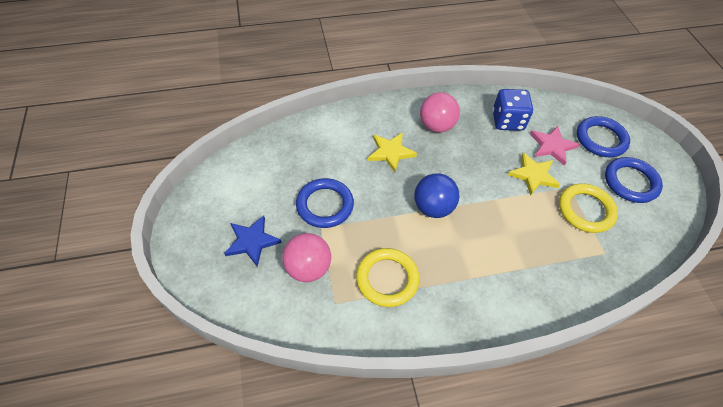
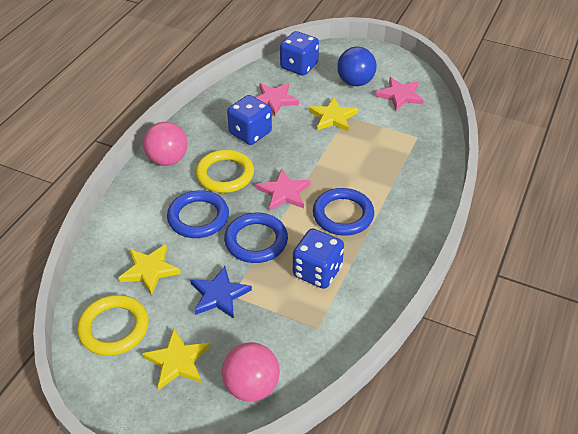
blue dice: [493,89,533,131] = 1 -> [227,95,272,145] [280,31,319,76] [293,228,344,289] = 3
pink star: [530,126,580,166] = 1 -> [256,83,299,116] [256,169,311,211] [375,77,424,111] = 3
yellow star: [368,132,417,172] [508,153,560,196] = 2 -> [118,244,181,295] [142,329,210,389] [309,97,358,131] = 3

